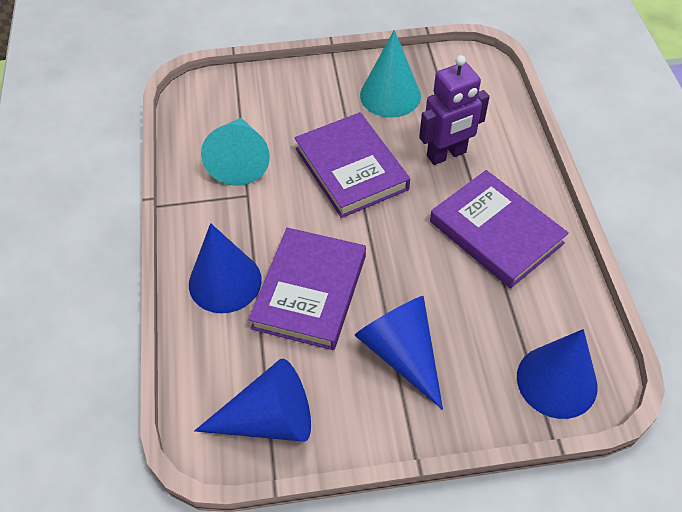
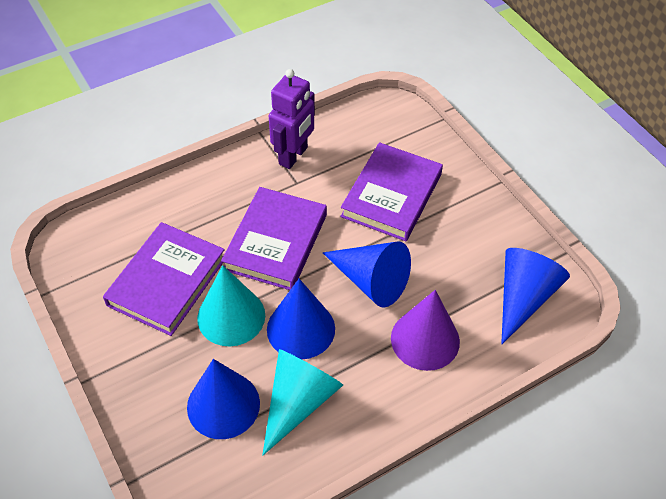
purple cone: none = 0 -> [391,290,460,371] = 1

